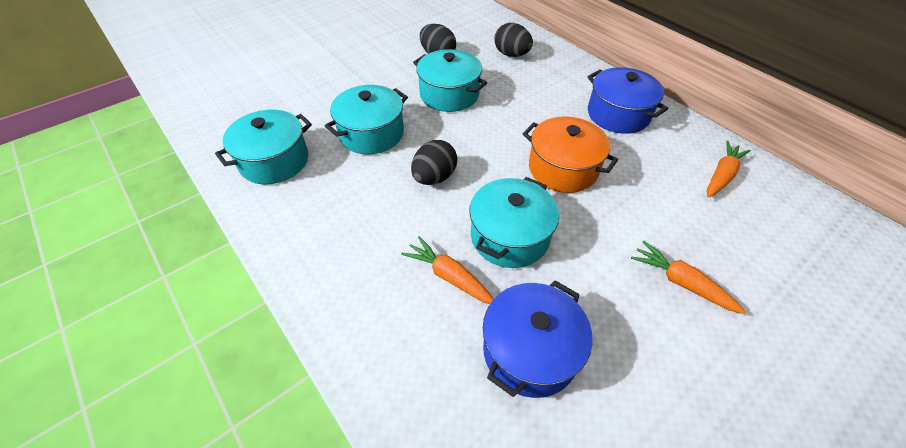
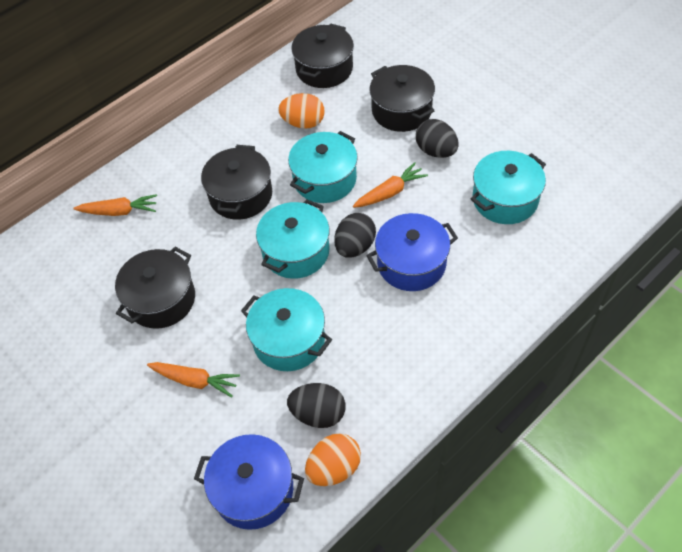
black pot: none = 0 -> [115,247,195,329] [201,145,272,220] [291,24,354,88] [369,65,435,132] = 4
orange egg: none = 0 -> [278,93,325,129] [305,434,361,486] = 2
orange pot: [523,116,618,193] = 1 -> none = 0

